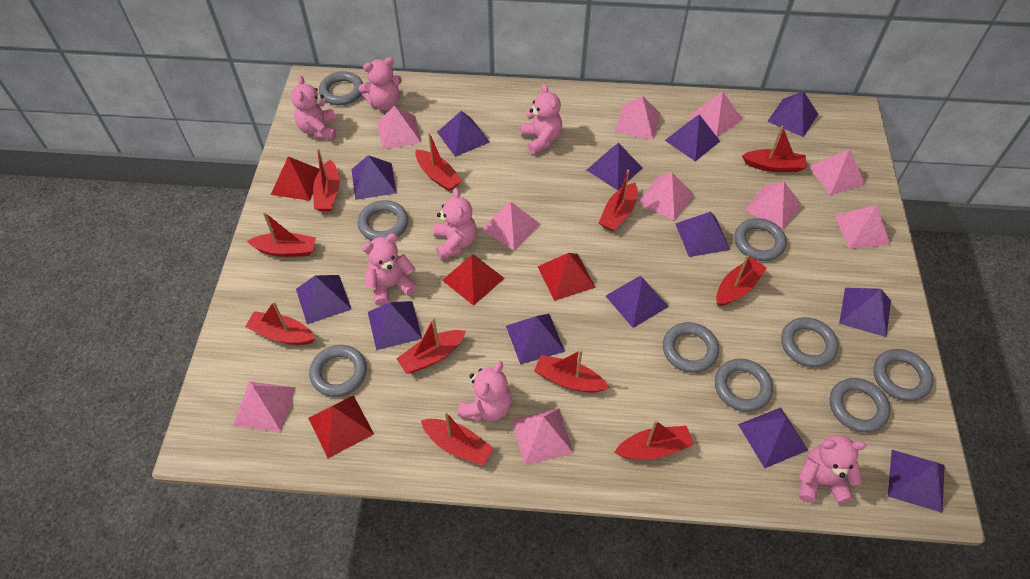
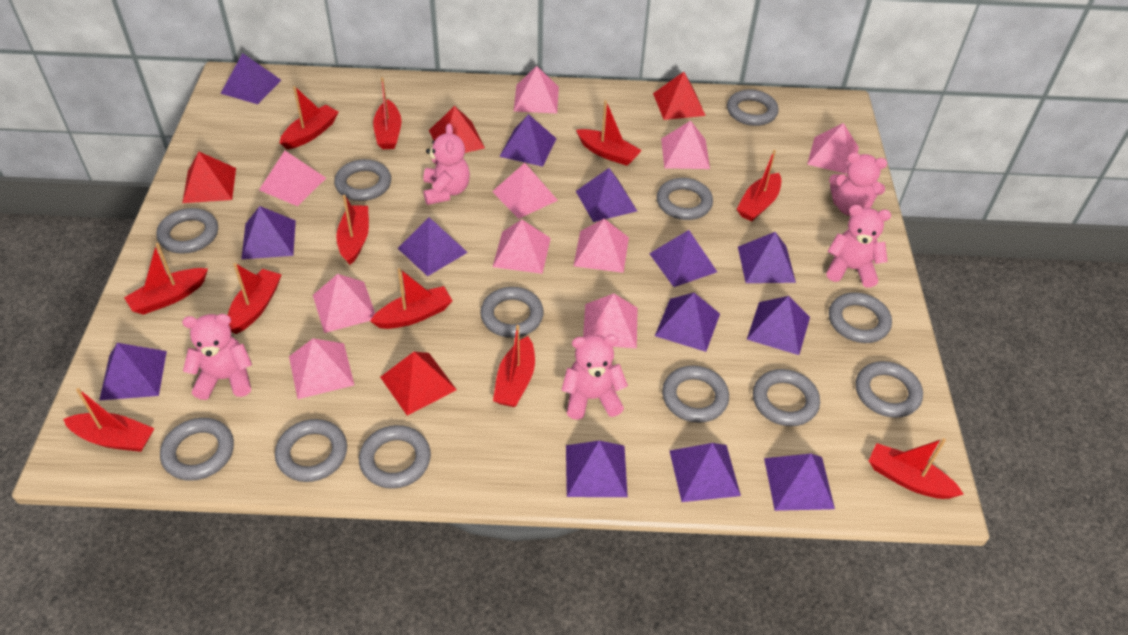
grey ring: [309,345,367,397] [319,71,363,105] [358,200,408,241] [663,322,719,373] [715,359,773,412] [734,218,786,261] [781,317,838,367] [830,378,890,433] [873,349,933,401] = 9 -> [156,208,218,254] [160,418,234,481] [275,419,347,482] [334,159,391,201] [359,425,431,489] [480,287,544,338] [657,178,713,220] [662,365,729,423] [727,90,778,126] [753,369,820,426] [829,292,892,343] [856,361,923,418] = 12
pink teddy bear: [291,75,336,140] [358,57,402,110] [362,234,418,306] [433,188,477,260] [458,361,512,422] [520,84,562,154] [799,435,867,504] = 7 -> [182,314,252,400] [423,123,470,205] [562,334,628,420] [826,205,891,288] [829,152,887,216] = 5

